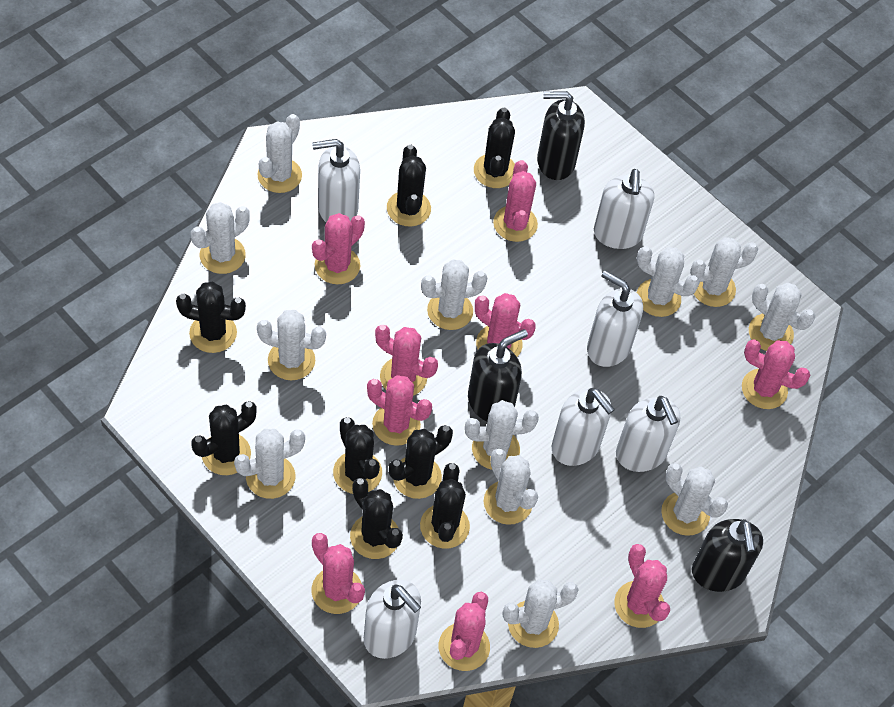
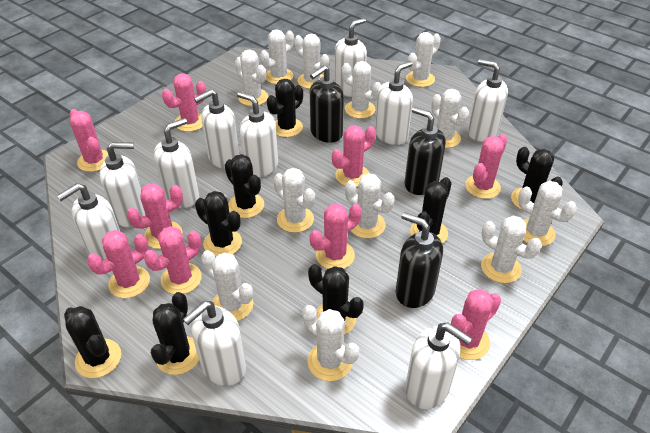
white soap dispenser: [312,139,360,222] [364,580,421,659] [552,388,615,466] [587,270,643,367] [594,169,654,249] [616,396,680,472] = 6 -> [57,183,120,261] [99,142,145,227] [154,118,199,208] [183,301,246,386] [194,89,240,169] [237,92,278,178] [335,18,367,97] [375,61,413,145] [405,322,472,409] [468,59,508,142] = 10

